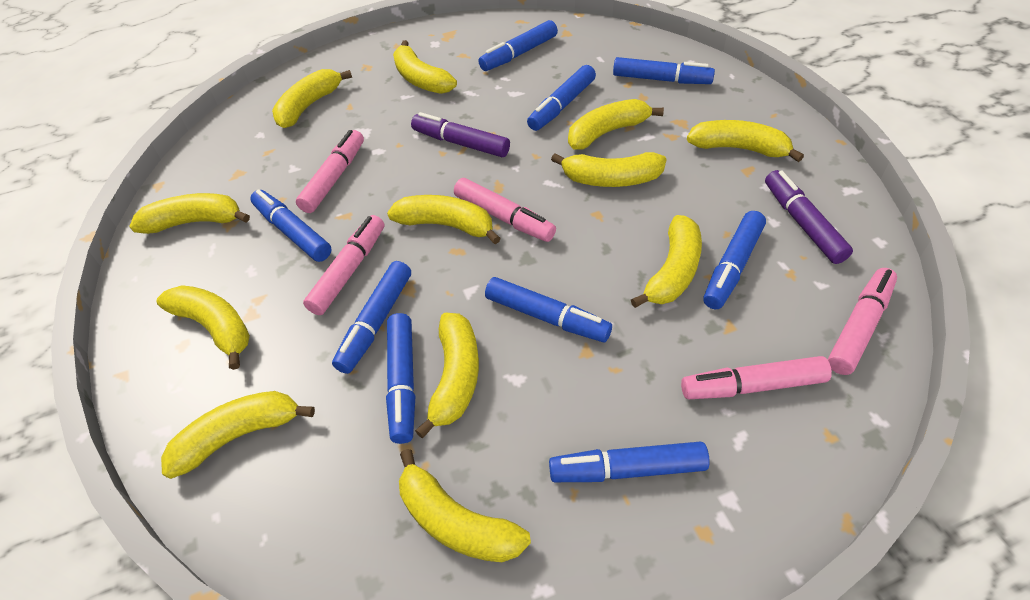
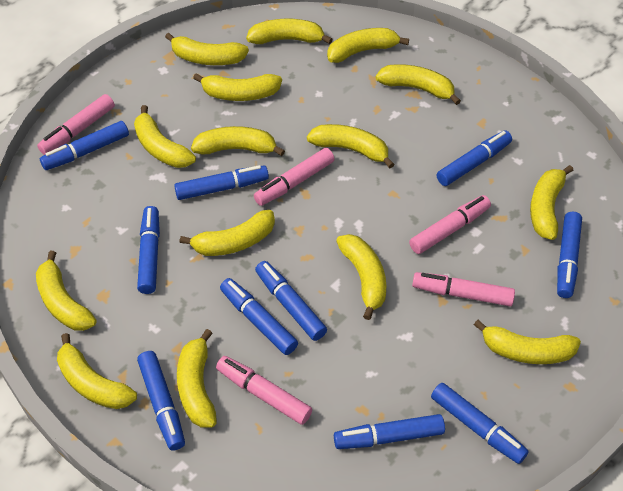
blue marker: [250,190,331,262] [332,261,411,374] [386,313,415,444] [478,20,558,71] [485,277,612,342] [527,65,596,131] [549,441,710,482] [613,57,715,84] [703,211,766,309] = 9 -> [40,121,129,170] [137,206,160,294] [137,351,185,451] [174,165,269,200] [220,278,298,355] [255,261,327,341] [334,414,445,449] [431,383,529,464] [437,130,512,186] [557,212,582,298] = 10
purple marker: [411,112,510,157] [765,170,853,264] = 2 -> none = 0
yellow banana: [129,193,250,234] [156,285,250,370] [161,391,315,479] [272,69,352,128] [387,195,501,244] [393,40,457,94] [399,449,531,562] [415,313,479,438] [551,152,667,187] [568,99,664,149] [631,215,702,308] [687,120,804,162] = 12 -> [36,251,96,331] [57,333,137,409] [134,105,196,168] [165,33,249,65] [177,329,217,428] [179,210,275,256] [191,126,285,156] [193,73,282,101] [246,19,333,44] [307,124,395,168] [327,28,409,63] [336,234,386,320] [376,64,461,105] [474,320,581,364] [530,165,574,240] = 15

